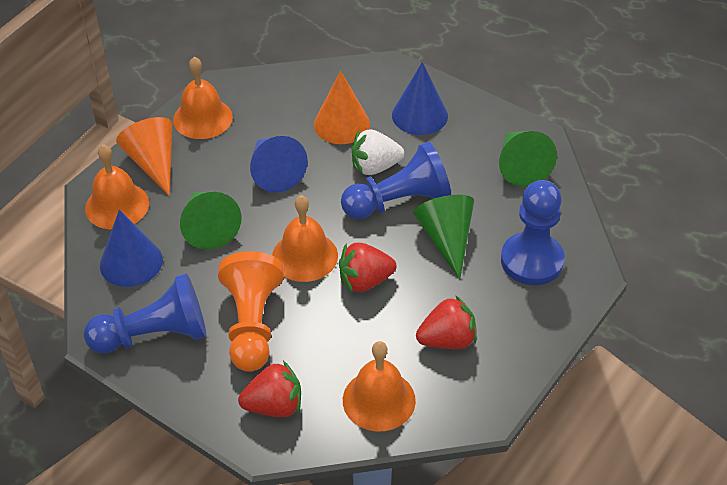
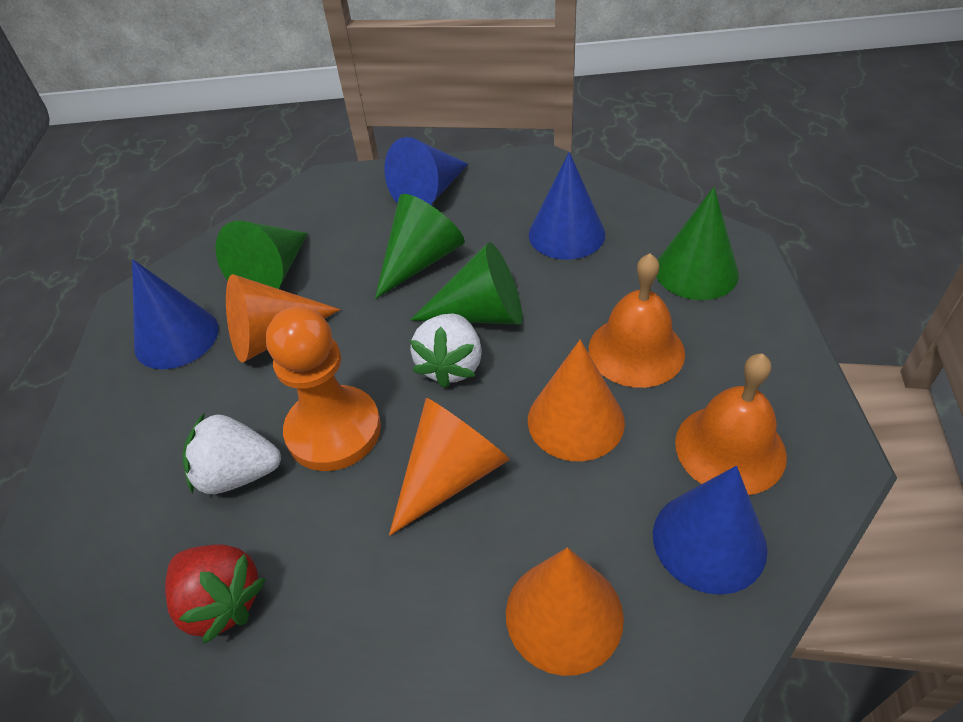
blue cone: [100,210,163,287] [250,136,308,193] [392,62,448,135] = 3 -> [132,259,219,369] [384,137,468,205] [529,152,605,260] [653,466,768,595] = 4
blue pawn: [84,273,206,354] [341,142,451,219] [501,180,565,285] = 3 -> none = 0
green cone: [180,192,242,250] [413,195,474,279] [499,131,557,187] = 3 -> [216,221,308,289] [375,194,465,299] [411,242,522,325] [656,187,739,300] = 4
orange bell: [85,144,149,229] [173,57,233,139] [272,195,338,282] [343,341,416,432] = 4 -> [589,253,685,388] [675,353,787,495] = 2
orange cone: [116,117,172,196] [314,71,370,144] = 2 -> [226,274,341,362] [389,398,510,536] [506,547,624,676] [528,340,625,461] = 4
red strawberry: [238,361,301,417] [339,243,396,293] [416,295,477,349] = 3 -> [165,544,266,644] = 1
white strawberry: [352,129,404,175] = 1 -> [183,413,281,494] [410,314,482,388] = 2

